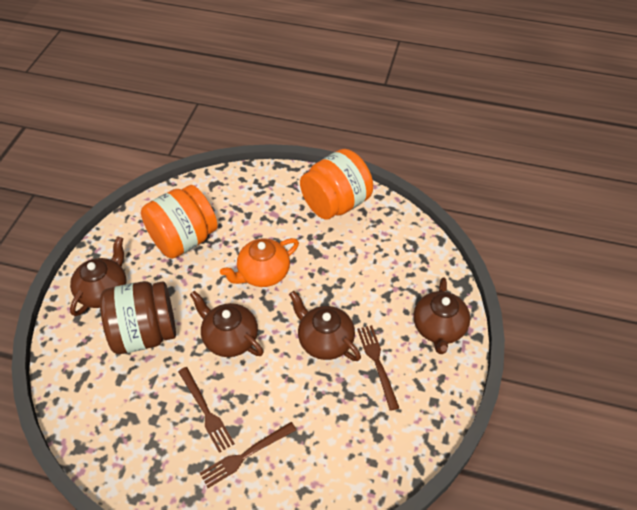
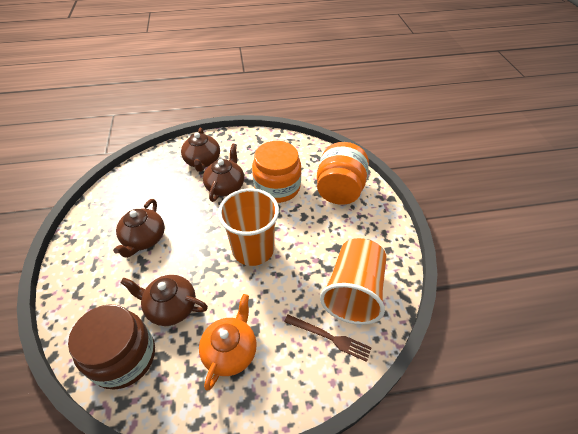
brown fork: [178,367,235,453] [200,422,296,488] [357,325,399,411] = 3 -> [284,315,372,362] = 1
orange cup: none = 0 -> [218,188,279,266] [320,238,386,325] = 2

